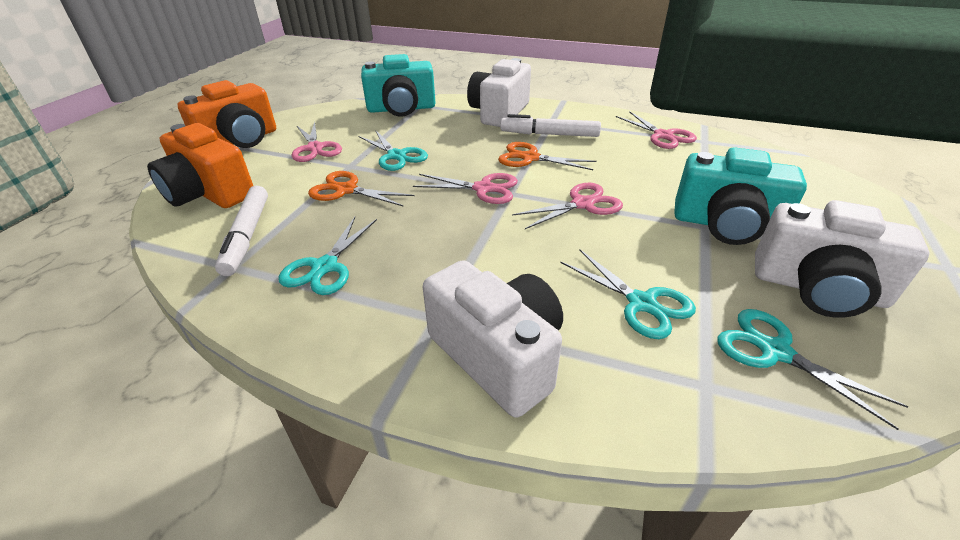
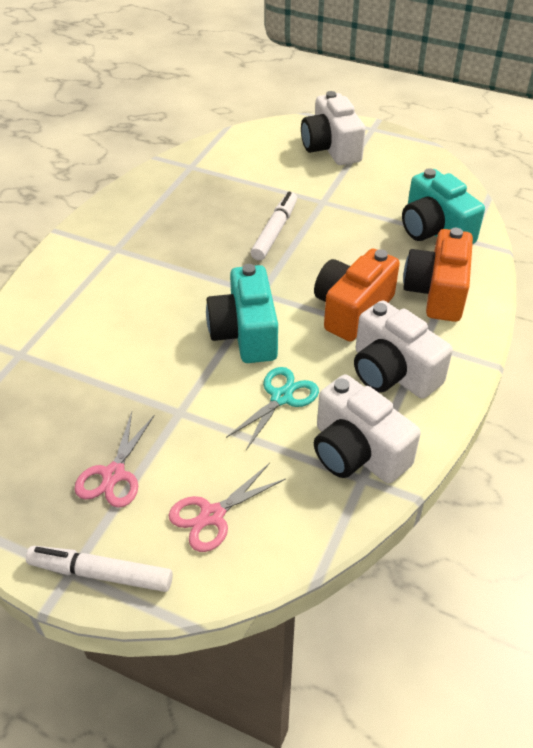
orange scissors: [308,171,415,207] [498,142,597,170] = 2 -> none = 0
pink scissors: [292,122,342,162] [413,173,518,204] [512,183,623,229] [616,111,697,149] = 4 -> [74,412,155,508] [169,463,285,552] = 2
turquoise scissors: [278,217,377,295] [359,130,428,171] [560,249,696,339] [718,309,909,430] = 4 -> [226,367,319,450] = 1

